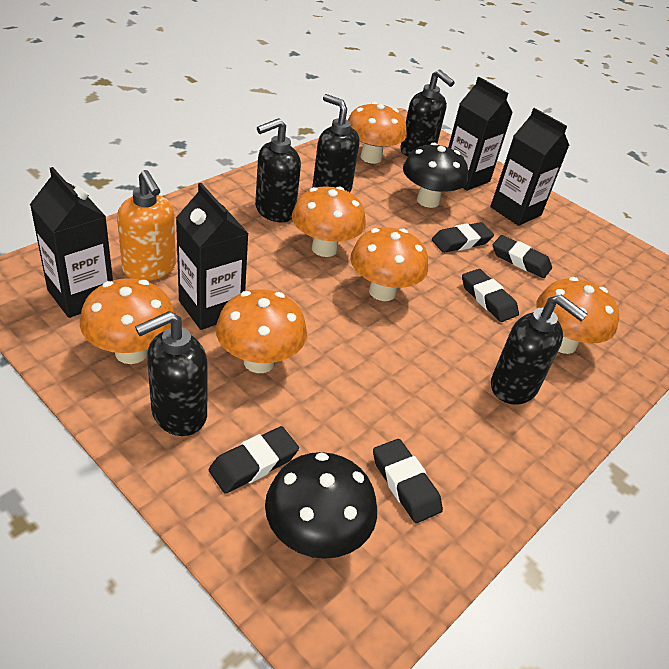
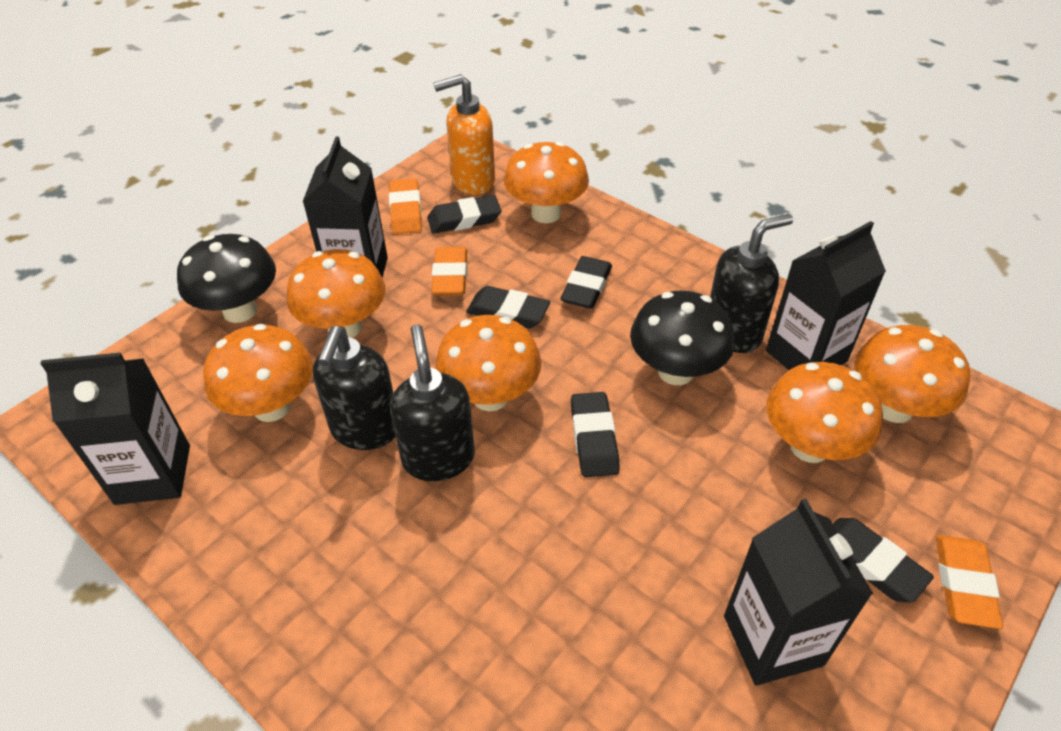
black soap dispenser: [135,311,208,436] [255,118,301,222] [312,94,360,192] [400,69,455,157] [491,295,587,405] = 5 -> [313,326,396,450] [390,324,475,481] [710,214,793,353] = 3
orange eraser: none = 0 -> [389,178,422,234] [431,247,467,295] [936,535,1003,629] = 3

